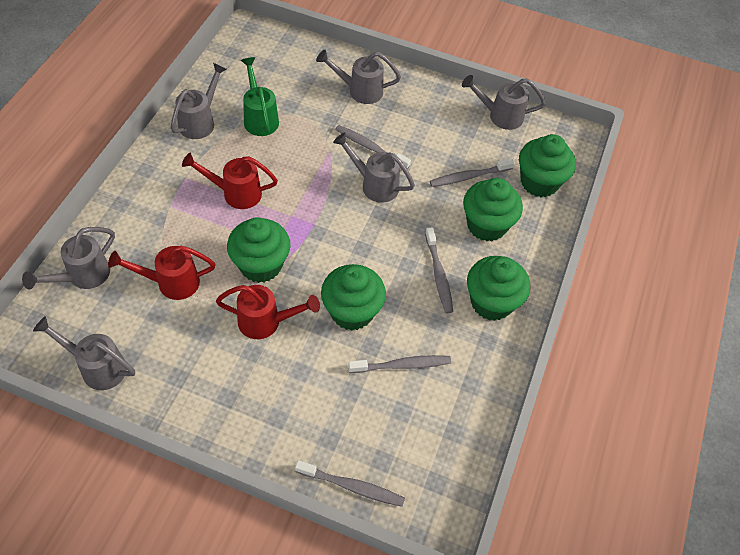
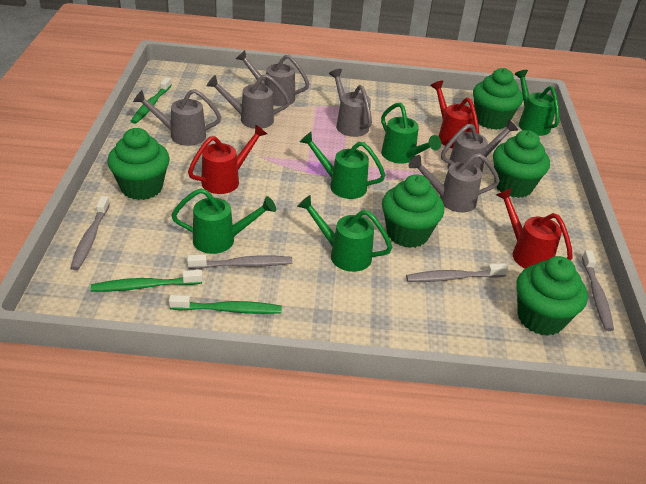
green toothbrush: none = 0 -> [91,270,203,292] [131,77,172,124] [169,295,282,314] = 3
green watering can: [241,57,279,136] = 1 -> [171,188,276,254] [297,195,393,272] [300,132,386,199] [381,103,441,164] [515,70,560,136] = 5
grey toothbrush: [295,460,405,507] [335,125,411,169] [348,355,451,373] [425,227,453,313] [430,158,514,187] = 5 -> [70,196,110,270] [187,254,292,269] [406,263,508,282] [582,250,614,331] = 4

